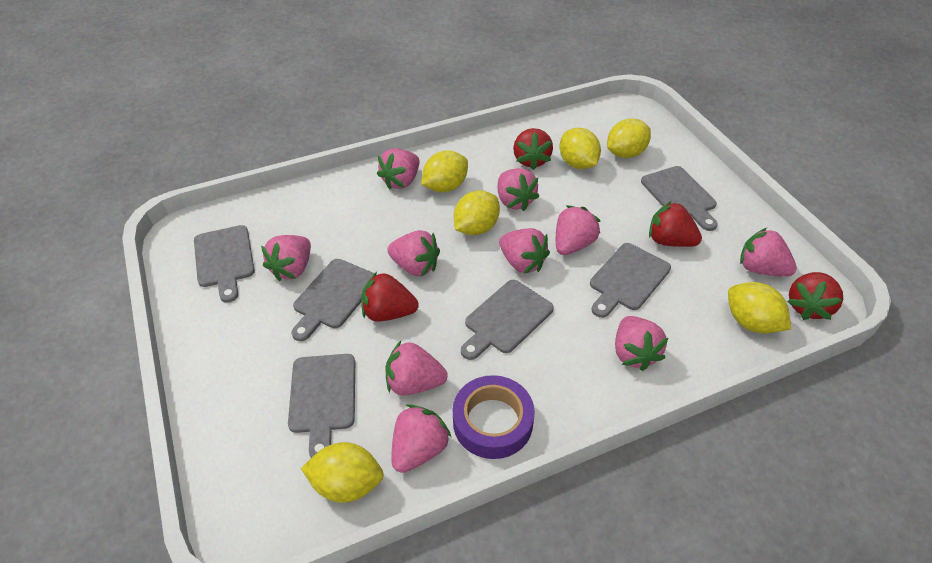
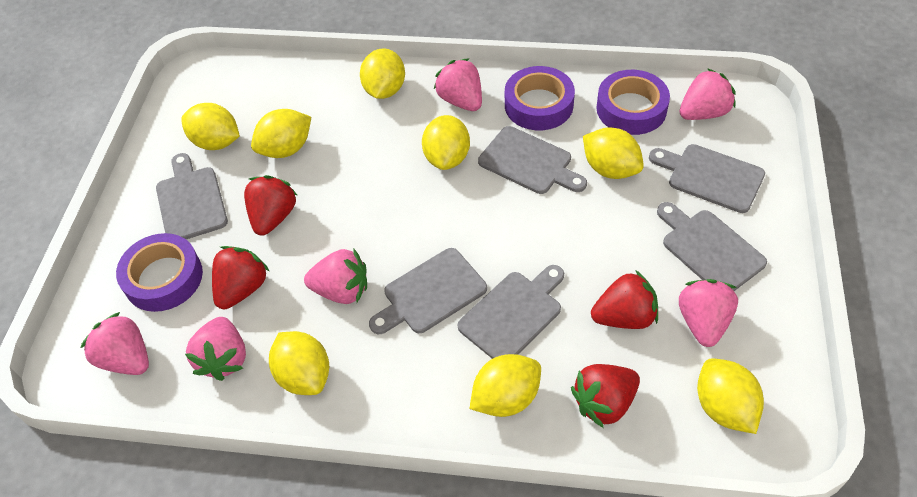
pink strawberry: [261,235,311,281] [377,148,420,190] [385,341,448,395] [387,230,440,277] [391,404,451,473] [498,168,539,211] [499,228,550,274] [556,206,600,255] [615,316,668,371] [740,228,797,277] = 10 -> [80,312,149,375] [185,317,246,381] [304,248,367,304] [434,58,482,111] [679,68,736,120] [679,279,738,347] = 6
purple tape: [453,375,535,459] = 1 -> [116,233,203,312] [505,66,575,130] [596,70,670,135] = 3
yellow lemon: [301,442,384,503] [421,151,468,192] [454,190,500,235] [559,128,601,169] [607,118,651,158] [728,282,791,333] = 6 -> [181,103,240,150] [251,109,311,158] [269,331,329,395] [360,48,405,99] [422,115,470,170] [470,354,541,417] [583,128,644,179] [697,358,764,434] = 8

